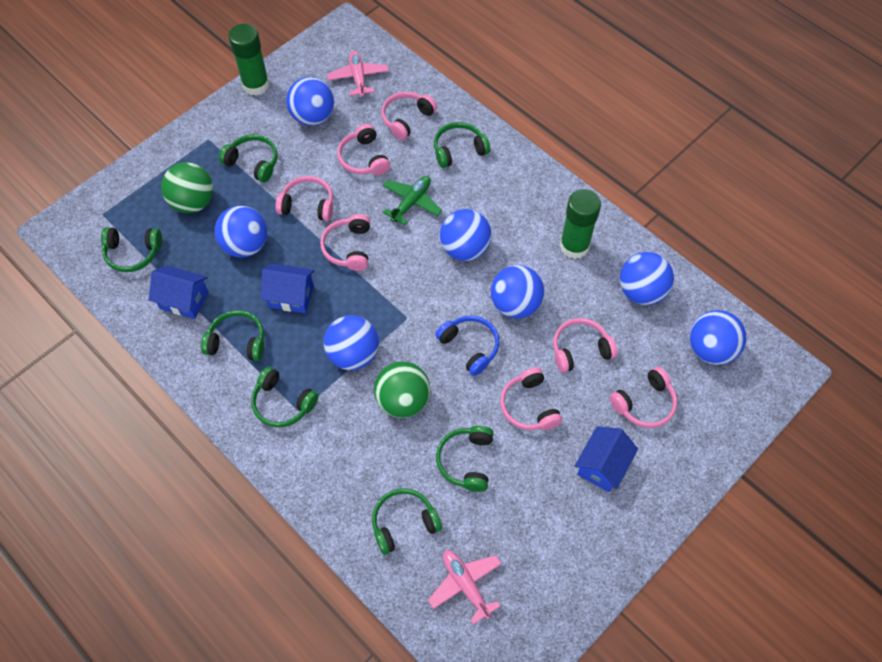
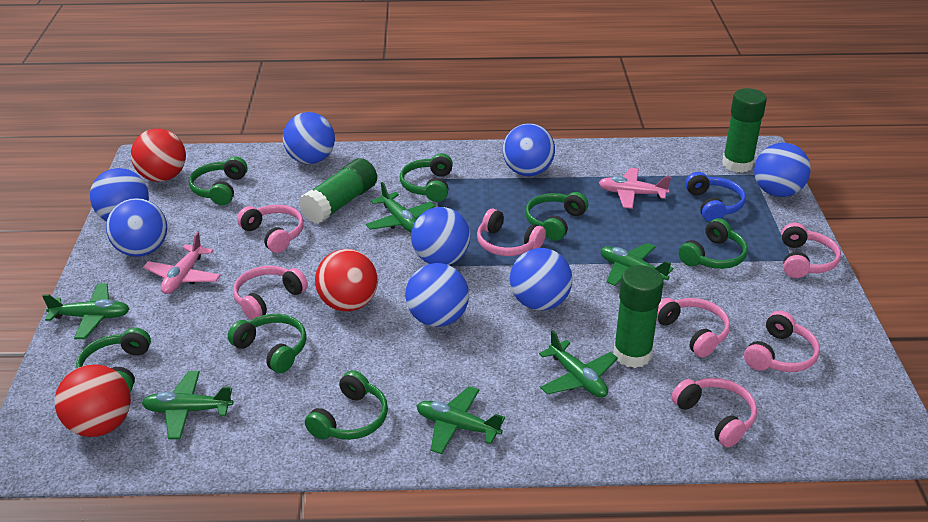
blue ball: [215,206,267,258] [286,77,334,126] [324,315,379,370] [440,209,492,261] [491,265,544,319] [620,252,674,305] [689,310,747,365] = 7 -> [90,168,149,221] [106,198,167,257] [283,112,335,164] [405,263,469,327] [411,207,470,265] [503,123,555,176] [510,248,573,310] [754,143,811,197] = 8
blue house: [149,265,208,319] [260,263,315,313] [575,426,638,492] = 3 -> none = 0
green ball: [161,162,213,213] [374,361,430,418] = 2 -> none = 0
green glue stick: [228,24,270,96] [560,189,601,259] = 2 -> [299,158,377,224] [613,265,664,368] [722,88,767,173] = 3
green plane: [383,176,442,225] = 1 -> [42,284,129,339] [142,371,233,439] [366,182,436,232] [417,386,505,454] [539,330,618,398] [601,243,673,286] = 6
red ball: none = 0 -> [55,364,131,437] [131,129,186,182] [315,249,378,311] = 3

